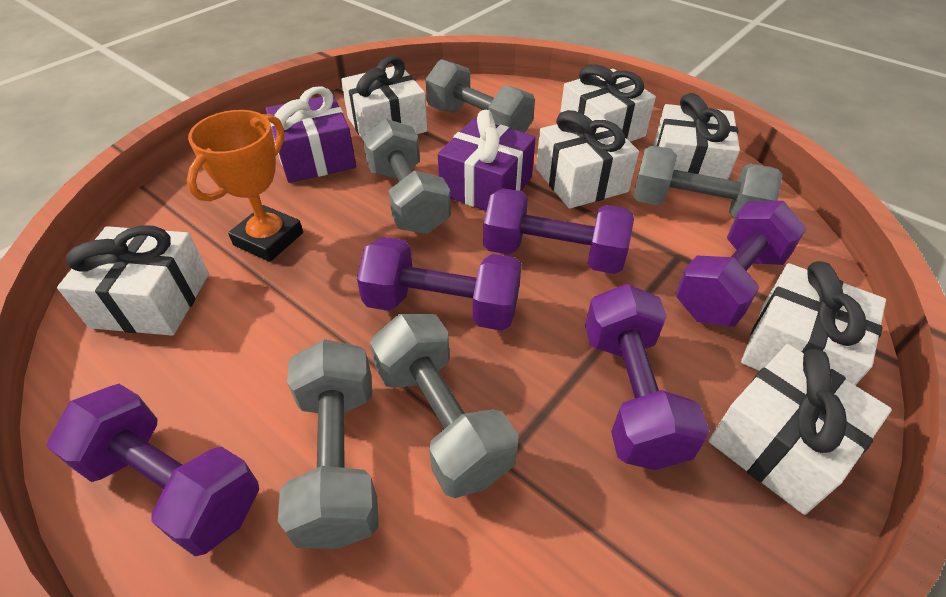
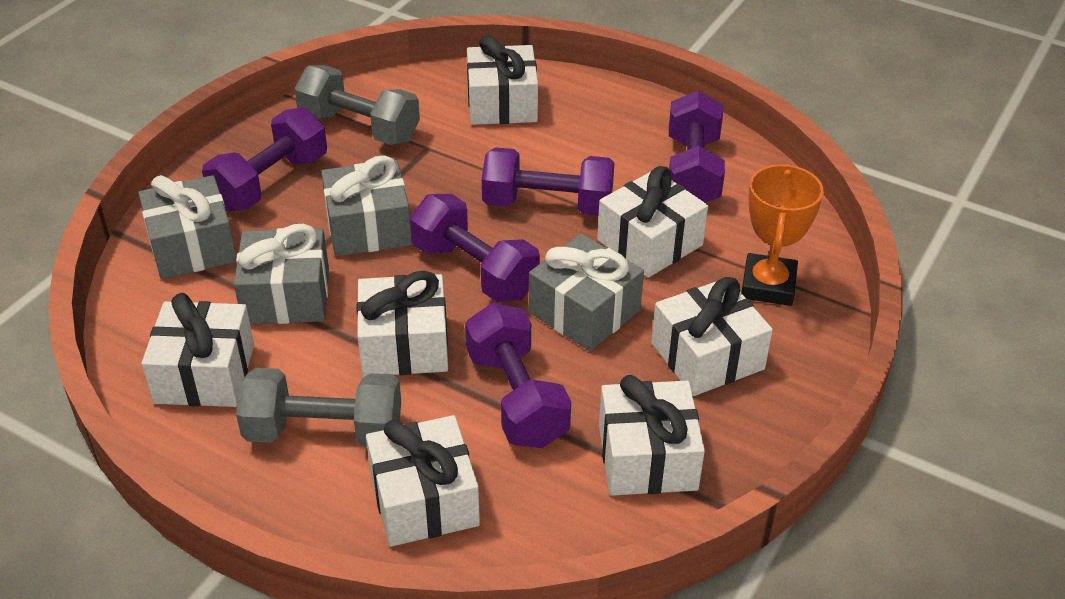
grey dumbbell: [278,339,379,549] [362,119,451,234] [370,314,518,498] [425,59,535,133] [633,145,783,218] = 5 -> [236,368,401,448] [294,65,420,145] = 2
grey gift: none = 0 -> [138,175,237,279] [234,224,329,324] [321,155,412,256] [529,234,644,351] = 4
purple gift: [266,86,356,183] [438,110,536,211] = 2 -> none = 0

